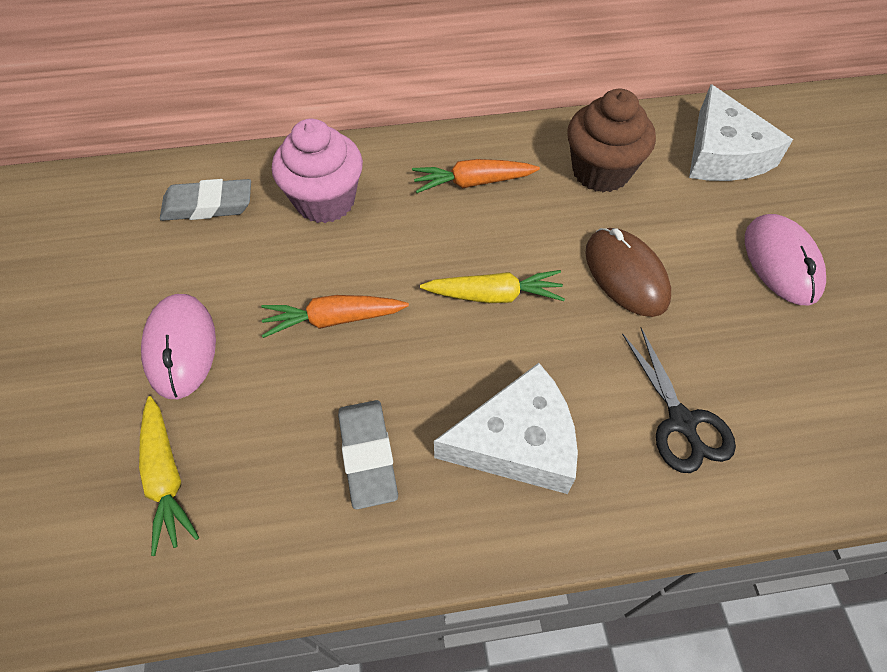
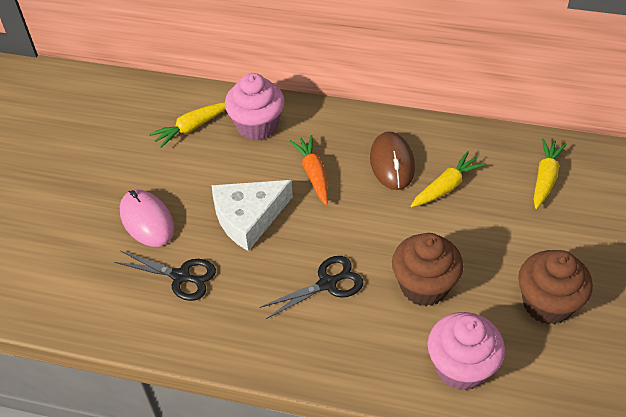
black scissors: [622,328,736,473] = 1 -> [114,251,216,301] [259,256,363,319] = 2
brown cupcake: [567,89,656,192] = 1 -> [392,233,463,306] [518,250,593,325] = 2
grey eraser: [160,179,251,221] [338,400,398,509] = 2 -> none = 0
orange carrot: [261,295,409,338] [412,159,540,193] = 2 -> [289,135,328,205] = 1
pink cupcake: [272,119,363,223] = 1 -> [225,73,285,140] [428,312,505,390] = 2
pink mouse: [141,294,216,399] [745,214,826,305] = 2 -> [120,190,174,247] = 1
white cheese: [434,363,578,494] [689,84,793,181] = 2 -> [212,180,293,251] = 1
yellow carrot: [139,396,199,556] [420,270,565,303] = 2 -> [149,102,225,148] [411,151,486,207] [533,138,567,209] = 3

